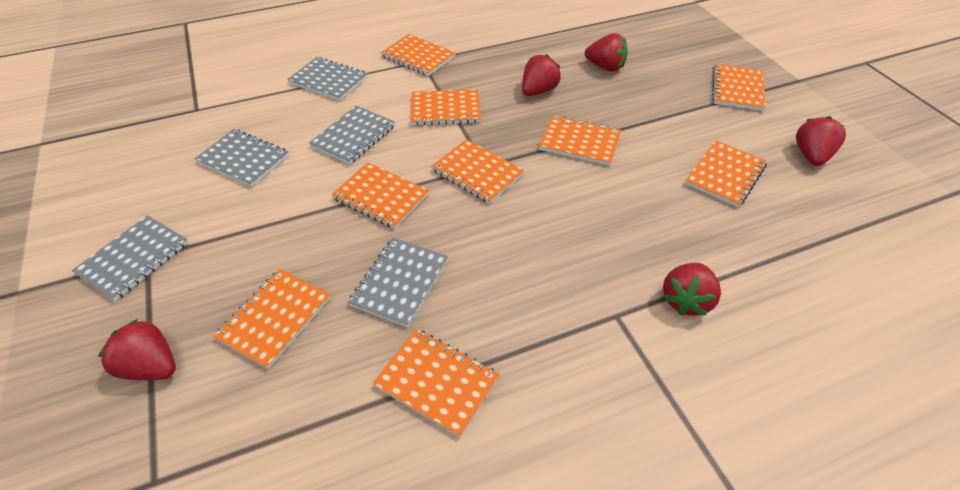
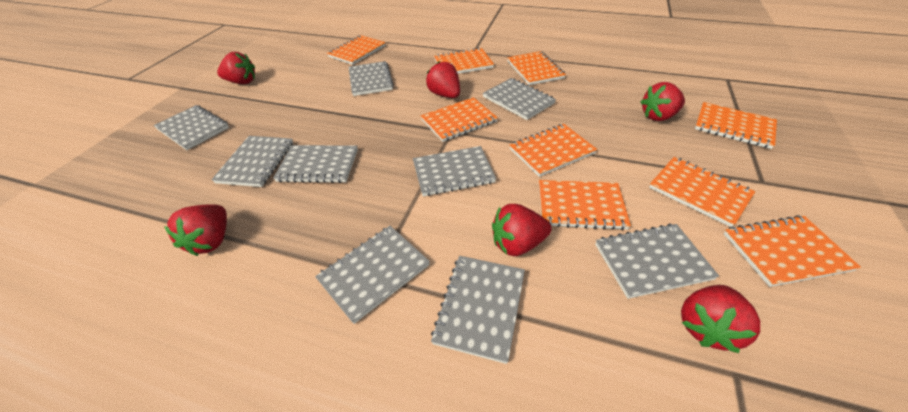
grey notebook: [72,215,188,301] [195,129,289,187] [287,57,367,101] [309,106,395,165] [348,238,448,327] = 5 -> [154,105,229,150] [211,136,293,187] [273,145,358,183] [315,226,430,324] [349,61,394,96] [413,146,496,196] [431,256,525,364] [483,78,556,120] [595,224,719,299] = 9
red strawberry: [98,319,176,380] [522,54,561,96] [585,33,628,72] [663,263,721,316] [796,116,846,166] = 5 -> [164,204,227,256] [217,52,255,84] [426,61,460,98] [492,204,552,256] [641,82,685,121] [681,285,760,353] = 6

